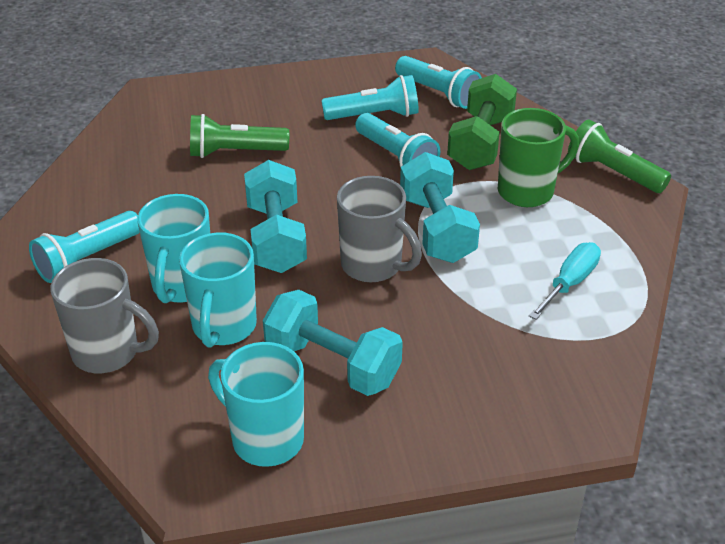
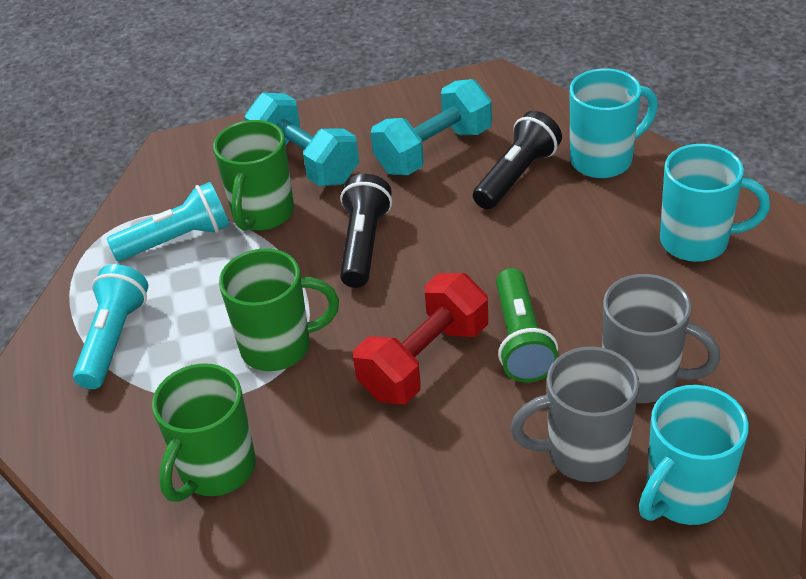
black flashlight: none = 0 -> [340,174,392,288] [473,111,562,209] = 2
green dumbbell: [447,74,517,170] = 1 -> none = 0
green flashlight: [190,114,289,158] [568,119,671,193] = 2 -> [496,268,558,383] = 1
green mug: [498,108,579,207] = 1 -> [152,363,256,502] [213,120,294,231] [219,248,339,371] = 3
red dumbbell: none = 0 -> [353,273,488,404] = 1
turquoise dumbbell: [244,160,307,273] [263,290,403,396] [400,152,480,263] = 3 -> [245,93,359,186] [371,79,492,175] = 2
turquoise flashlight: [29,211,140,283] [321,75,419,120] [355,113,440,167] [395,56,482,109] = 4 -> [73,264,148,389] [107,182,230,261] = 2
turquoise screwdriver: [529,242,601,320] = 1 -> none = 0

